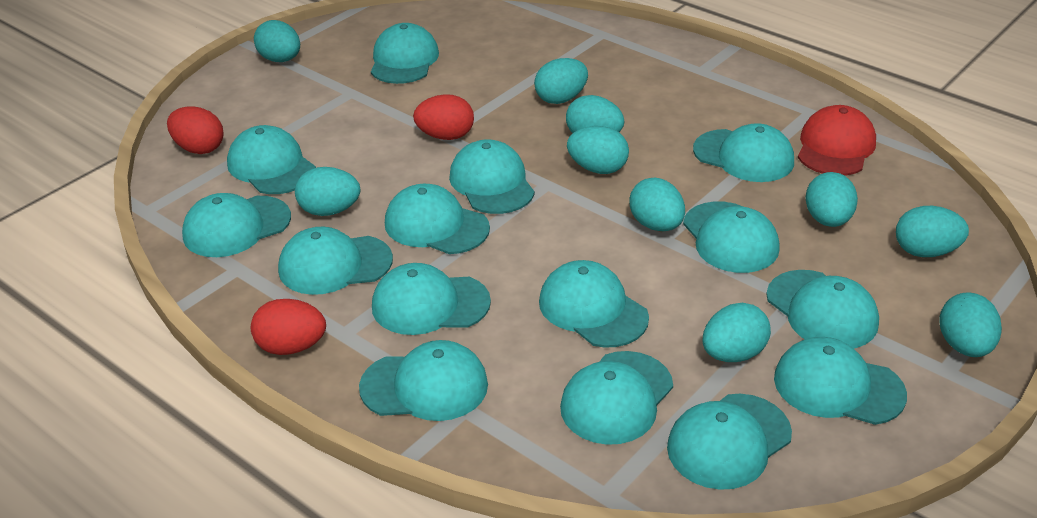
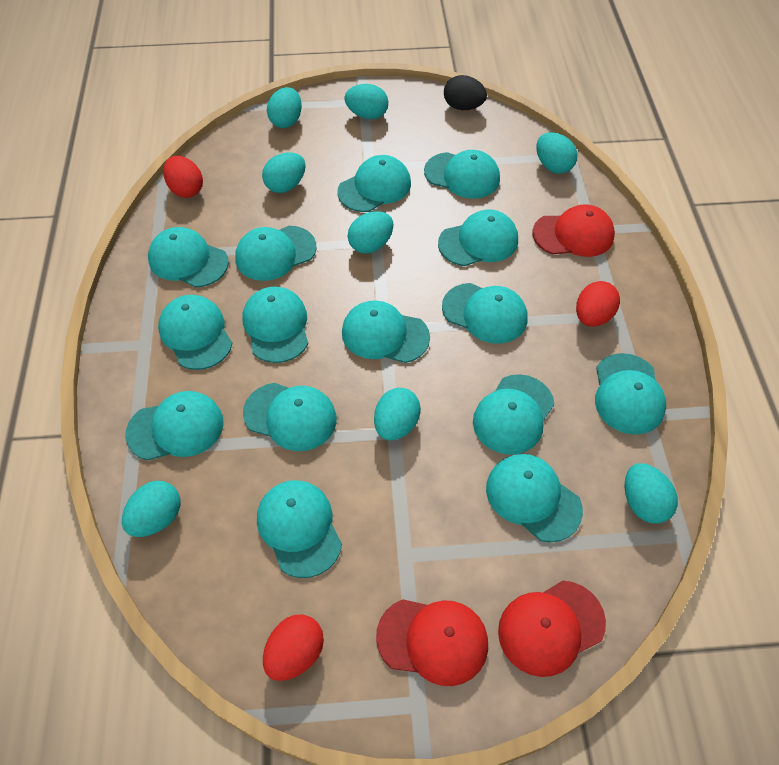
black egg: none = 0 -> [444,75,487,110] = 1
red cap: [798,105,876,176] = 1 -> [376,599,488,686] [498,581,606,677] [532,204,615,257] = 3
turquoise egg: [254,20,300,62] [295,167,360,216] [534,58,588,104] [566,95,624,133] [567,126,629,174] [629,178,685,231] [703,303,771,362] [805,172,858,227] [896,206,969,257] [939,292,1002,357] = 10 -> [122,481,180,537] [262,152,306,193] [267,87,302,128] [344,84,388,119] [348,211,393,254] [374,388,421,441] [536,132,577,174] [625,463,678,524] = 8

